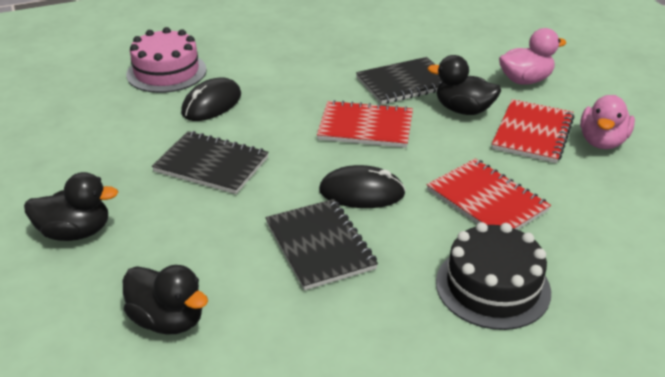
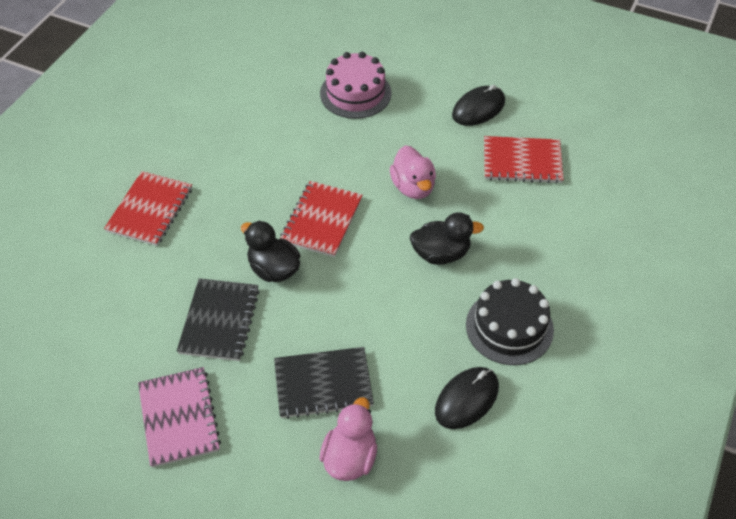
black duck: [24,172,118,241] [123,265,208,335] [428,55,501,115] = 3 -> [241,221,300,282] [410,212,484,265] = 2
black notebook: [152,131,269,194] [266,199,378,290] [356,57,442,104] = 3 -> [177,278,260,361] [274,347,374,419] = 2
pink notebook: none = 0 -> [138,367,221,468] = 1

